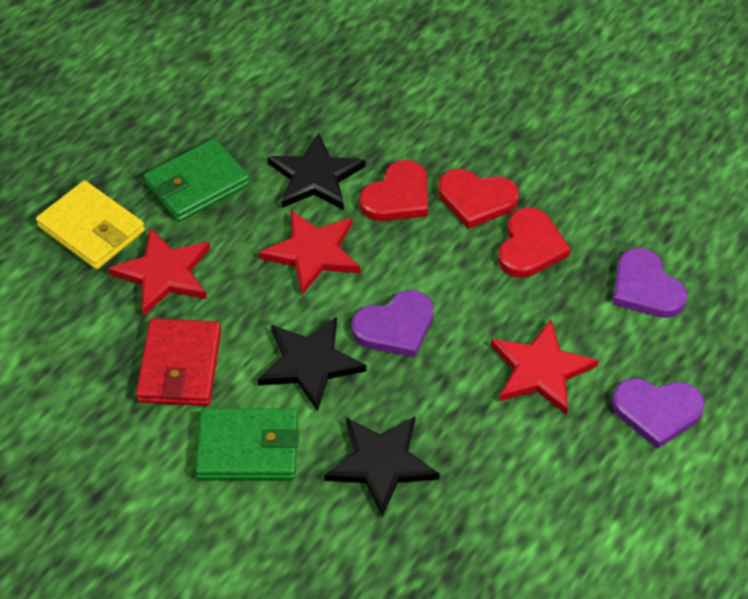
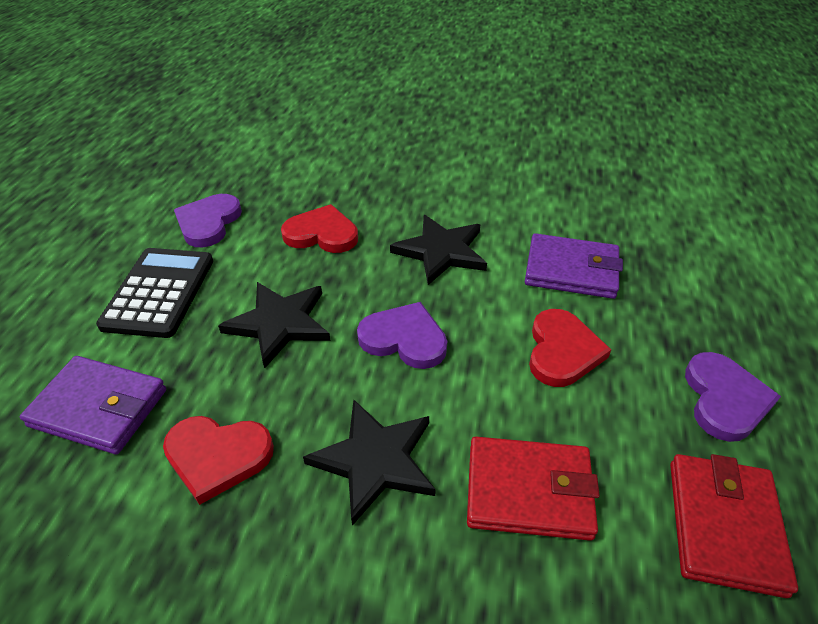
black calculator: none = 0 -> [96,248,213,338] = 1
green wallet: [144,138,250,222] [195,408,299,480] = 2 -> none = 0
purple wallet: none = 0 -> [20,356,166,454] [525,233,623,299] = 2
red star: [108,228,210,316] [259,210,360,295] [491,320,599,415] = 3 -> none = 0
red wallet: [136,318,221,406] = 1 -> [467,437,600,541] [670,454,798,598] = 2
yellow wallet: [36,181,145,269] = 1 -> none = 0

